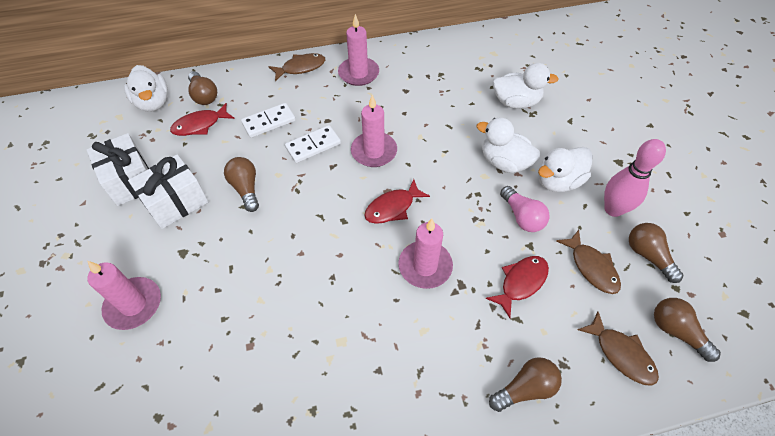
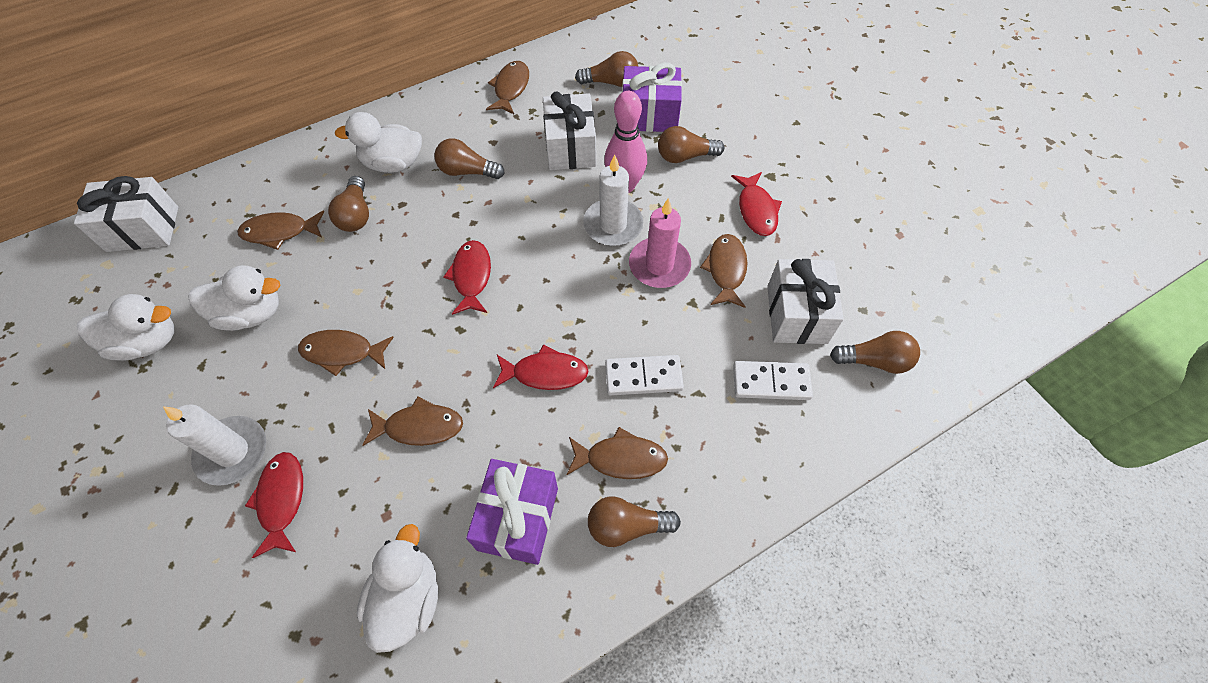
brown fish: [268,53,325,81] [556,230,621,294] [577,311,659,386] = 3 -> [237,210,324,250] [298,330,394,376] [362,396,463,446] [486,61,529,114] [567,427,668,479] [700,234,747,308] = 6
brown light bulb: [188,71,217,105] [224,157,259,212] [489,357,562,412] [629,223,684,283] [654,298,721,362] = 5 -> [328,176,369,232] [434,138,505,179] [575,51,638,87] [588,496,681,547] [658,126,725,163] [830,331,920,374] = 6
pink candle: [87,261,161,330] [338,14,379,86] [351,95,397,167] [398,218,453,289] = 4 -> [629,198,691,288] = 1
pink light bulb: [500,186,550,232] = 1 -> none = 0
purple gift: none = 0 -> [466,459,558,565] [622,63,682,132] = 2
red fish: [170,103,235,136] [364,179,430,224] [485,256,549,318] = 3 -> [245,452,303,558] [443,240,491,315] [493,344,589,390] [731,172,782,236] = 4
white candle: none = 0 -> [163,404,266,486] [583,154,643,246] = 2
white gift: [87,133,149,206] [128,154,208,229] = 2 -> [74,176,178,252] [543,92,596,170] [767,259,844,344] = 3

